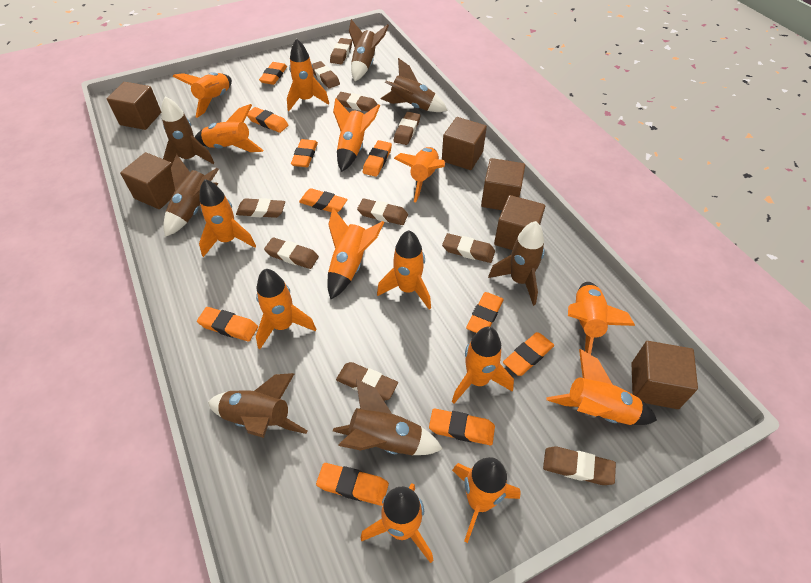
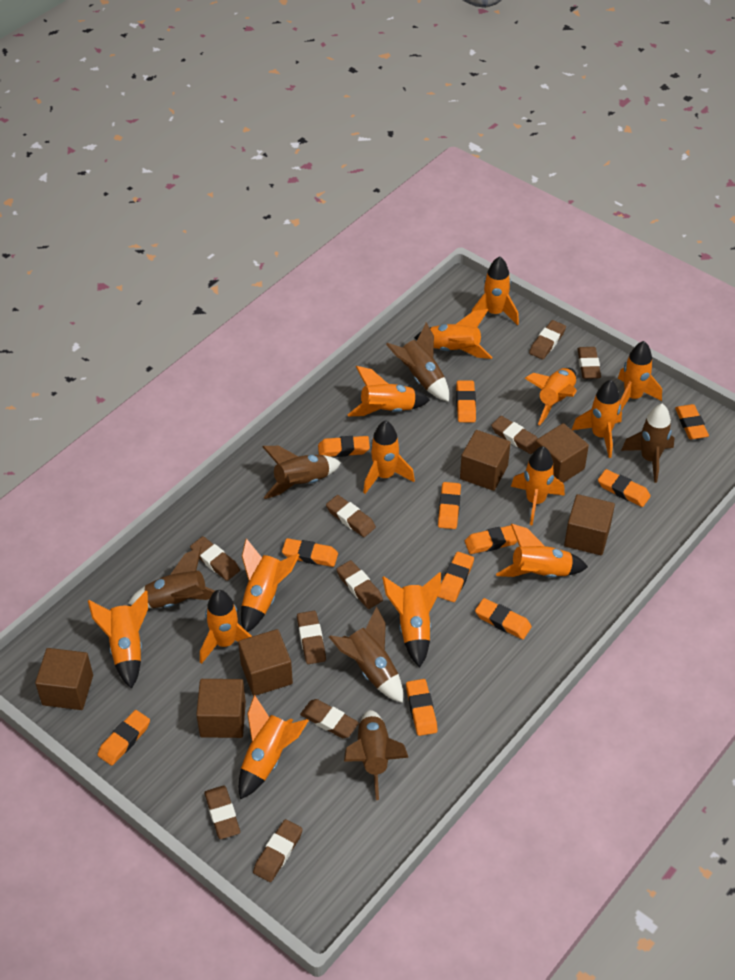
brown rocket: [161,96,214,164] [163,154,219,237] [208,373,308,438] [333,379,443,455] [349,19,389,81] [381,58,448,112] [488,221,545,306] = 7 -> [128,546,215,608] [263,446,341,499] [329,607,403,703] [344,710,409,800] [386,322,449,402] [621,404,674,483] = 6
orange eraser: [197,307,258,341] [247,107,289,133] [259,62,287,85] [291,139,318,167] [299,188,348,213] [316,463,389,506] [363,140,392,177] [429,408,495,445] [466,292,504,333] [503,332,554,376] = 10 -> [97,710,150,766] [282,538,338,567] [318,436,370,457] [406,679,438,736] [438,482,461,529] [438,552,474,602] [456,380,476,422] [465,525,518,554] [475,598,532,639] [598,469,651,507] [675,404,709,440] = 11

